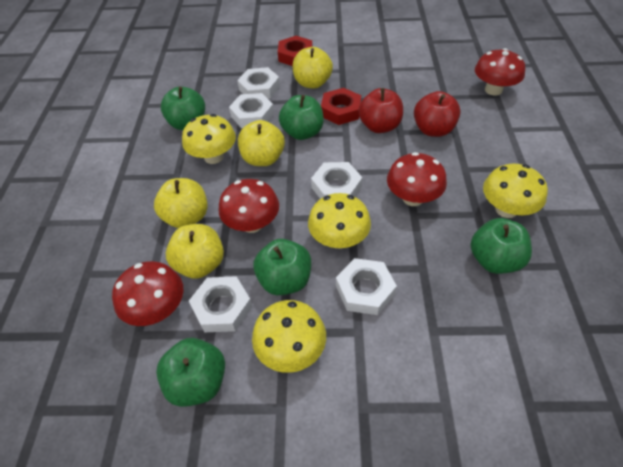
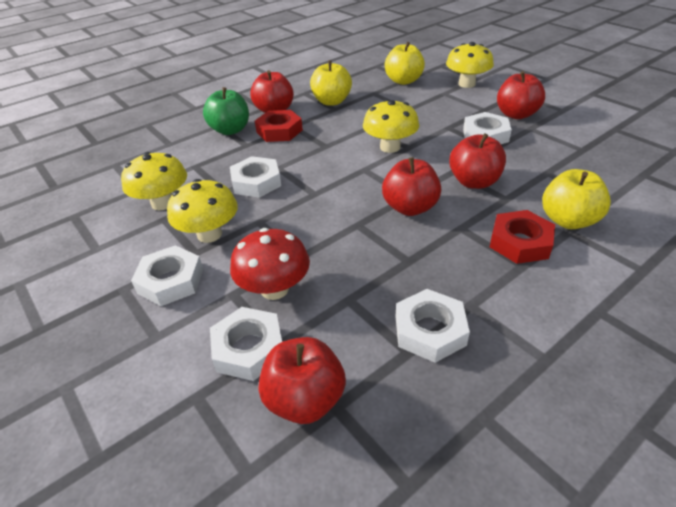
green apple: [156,338,225,407] [161,87,205,130] [253,239,311,295] [279,95,324,140] [471,218,532,274] = 5 -> [203,87,249,135] = 1
red apple: [358,88,403,133] [414,91,461,137] = 2 -> [250,70,294,113] [259,337,346,424] [382,157,441,216] [449,133,506,189] [497,71,545,119] = 5
red mushroom: [112,261,184,326] [218,179,279,233] [387,152,447,206] [475,48,525,96] = 4 -> [230,228,310,300] = 1
yellow apple: [154,178,208,228] [166,224,224,279] [238,120,285,166] [292,47,333,89] = 4 -> [310,60,352,106] [385,42,425,85] [542,169,611,229] = 3

